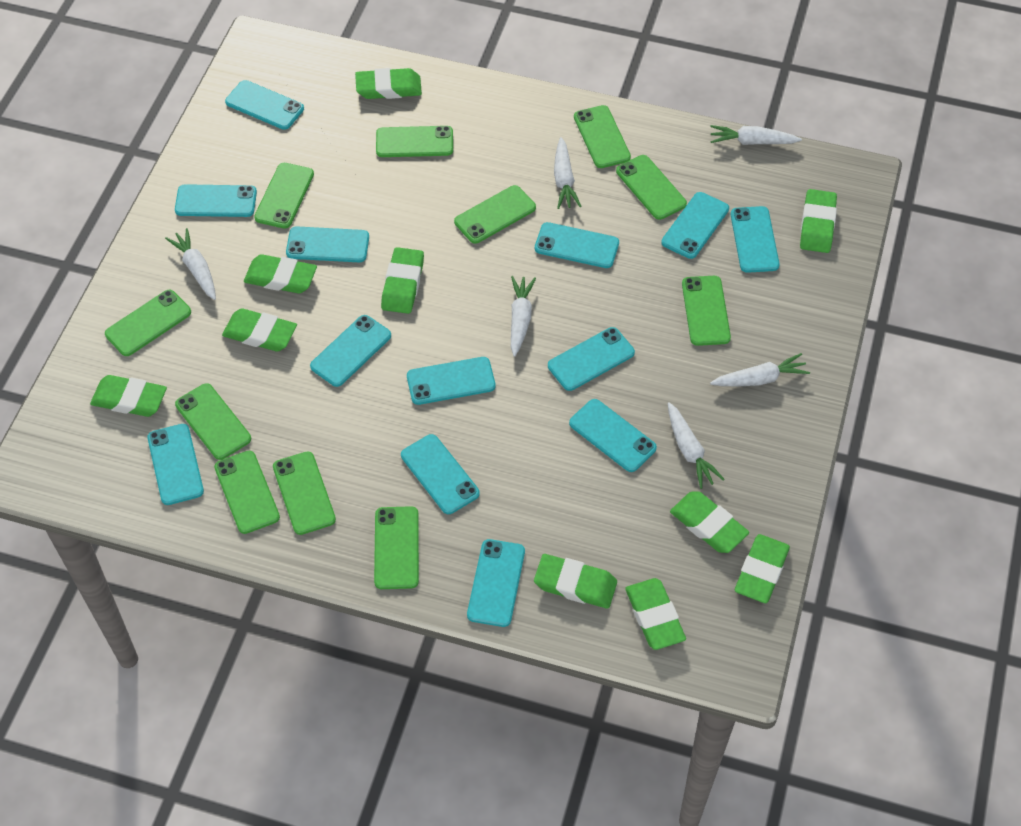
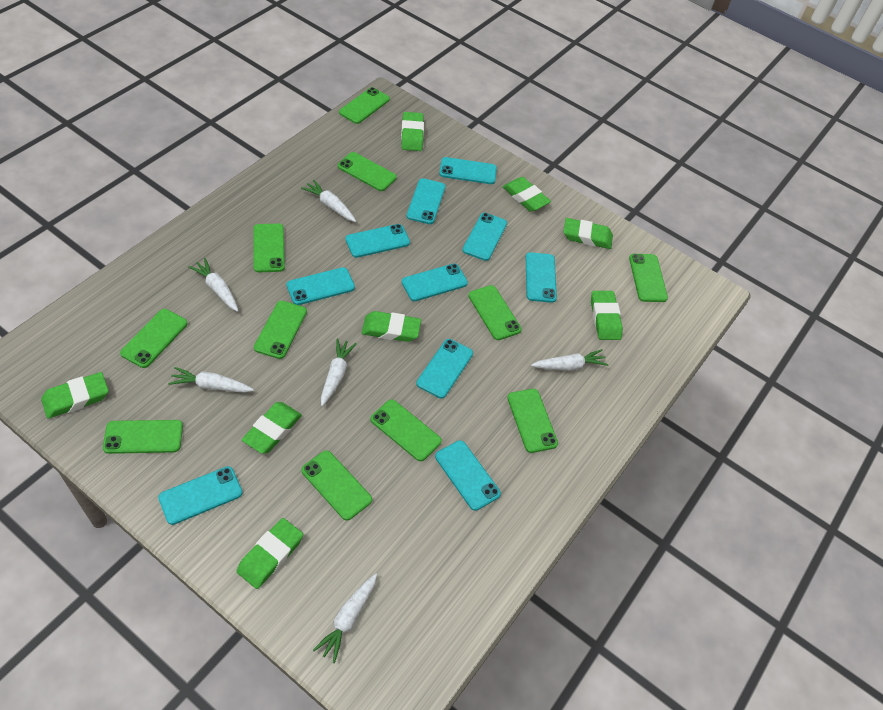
green eraser: [90,375,167,417] [222,308,297,352] [244,254,317,294] [355,68,422,99] [381,247,424,314] [534,554,617,608] [625,578,686,650] [670,491,749,553] [735,534,790,603] [800,189,837,253] = 10 -> [41,372,109,418] [236,518,303,589] [242,402,302,454] [362,311,421,342] [401,112,424,151] [503,177,551,212] [563,218,613,249] [591,291,623,340] = 8
turquoise phone: [147,424,204,505] [175,184,257,217] [225,80,304,130] [286,226,369,262] [310,315,391,387] [401,434,480,514] [407,357,495,405] [467,539,525,627] [535,222,619,268] [548,327,635,391] [569,399,657,472] [661,192,729,259] [731,206,780,273] = 13 -> [158,466,243,525] [286,267,355,305] [345,224,410,258] [402,264,468,301] [407,178,446,224] [416,339,473,398] [435,440,501,511] [439,157,497,184] [463,213,507,261] [526,252,557,303] = 10

